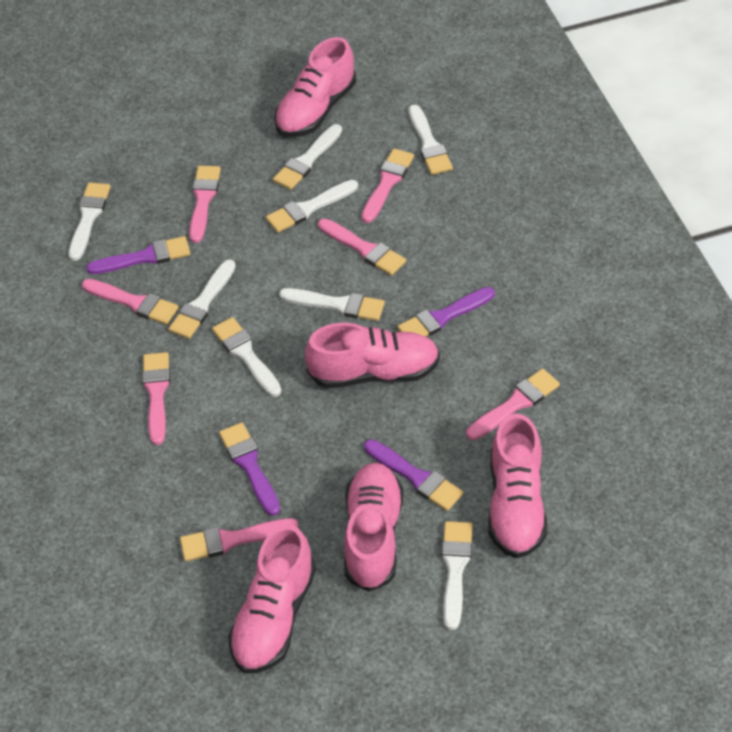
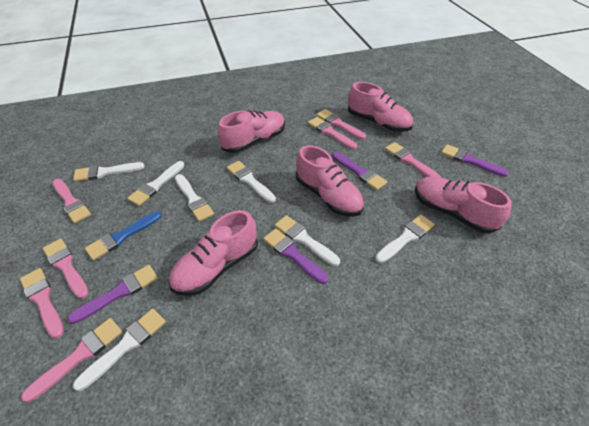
blue brush: none = 0 -> [85,211,162,260] = 1
white brush: [68,182,111,261] [168,260,236,339] [212,317,282,397] [266,180,358,233] [273,124,342,190] [279,288,385,321] [409,105,453,175] [442,521,473,630] = 8 -> [73,162,145,182] [73,309,166,391] [127,161,185,206] [175,174,214,222] [227,161,276,203] [275,215,340,266] [375,215,435,263] = 7

